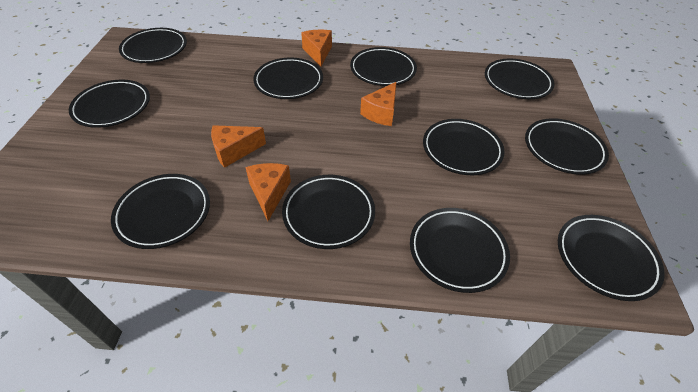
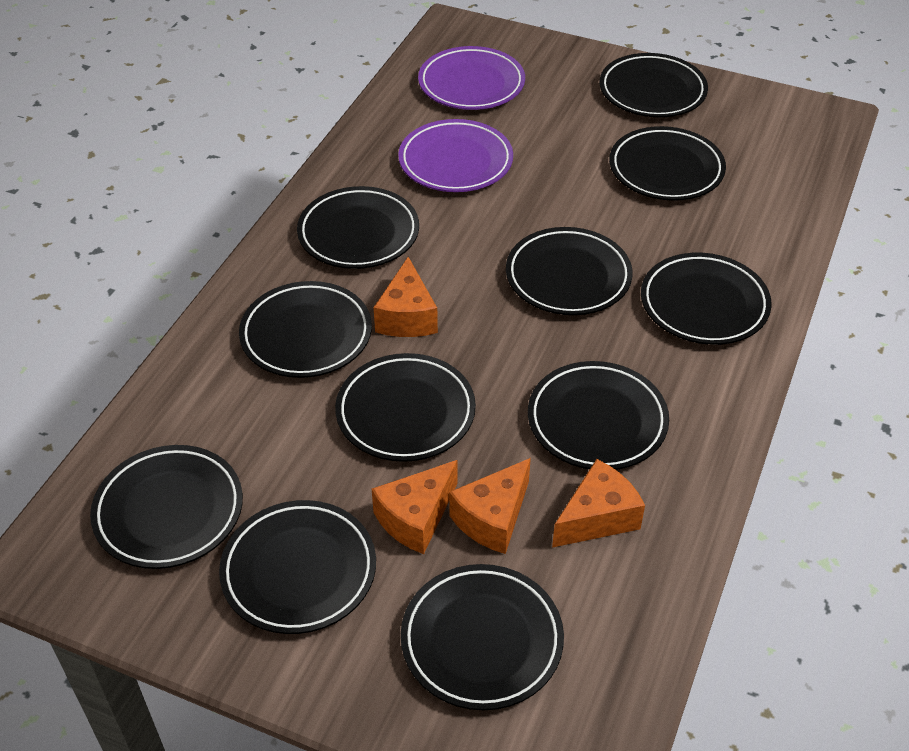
purple plate: none = 0 -> [398,119,513,192] [418,46,525,110] = 2

